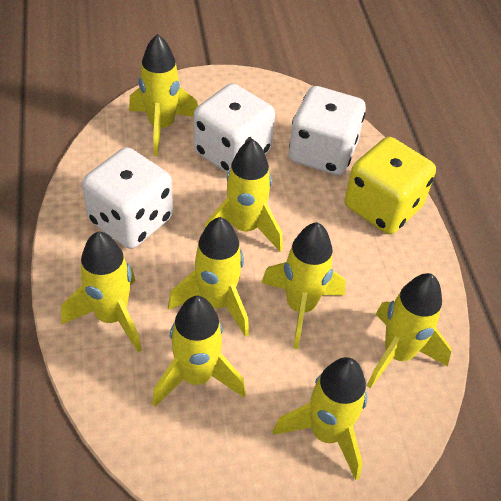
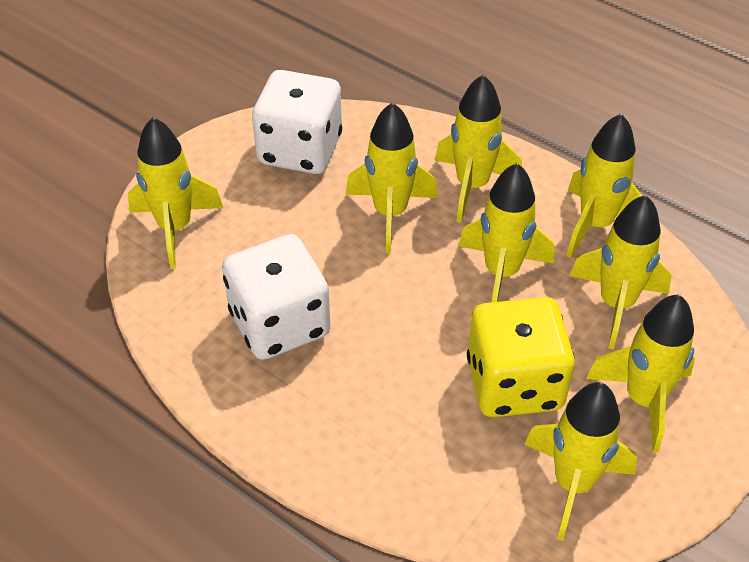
white dice: [82,147,173,249] [194,83,275,173] [289,86,366,175] = 3 -> [222,234,330,360] [252,70,342,174] = 2

